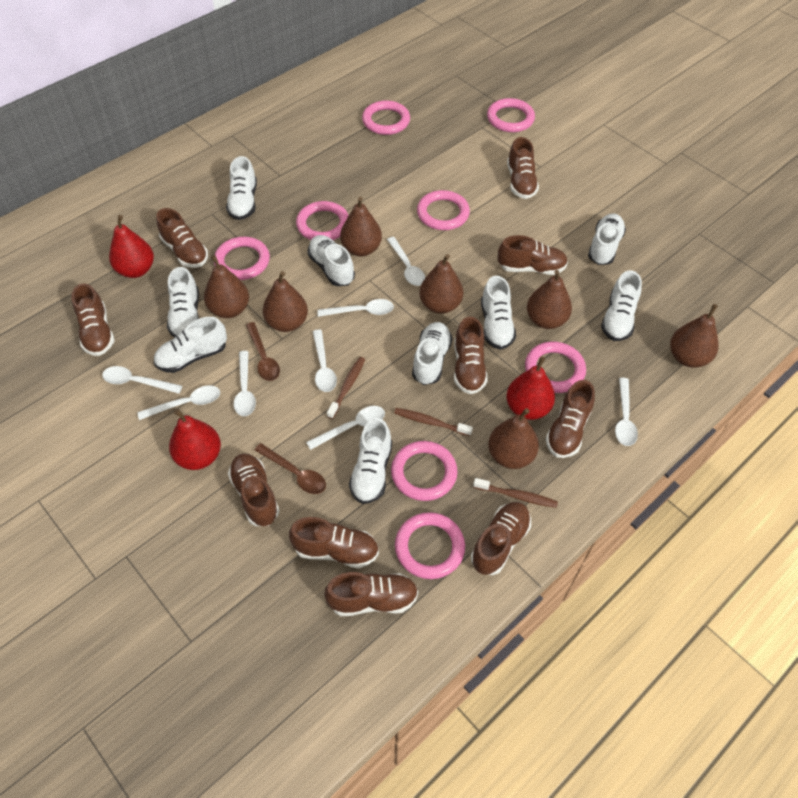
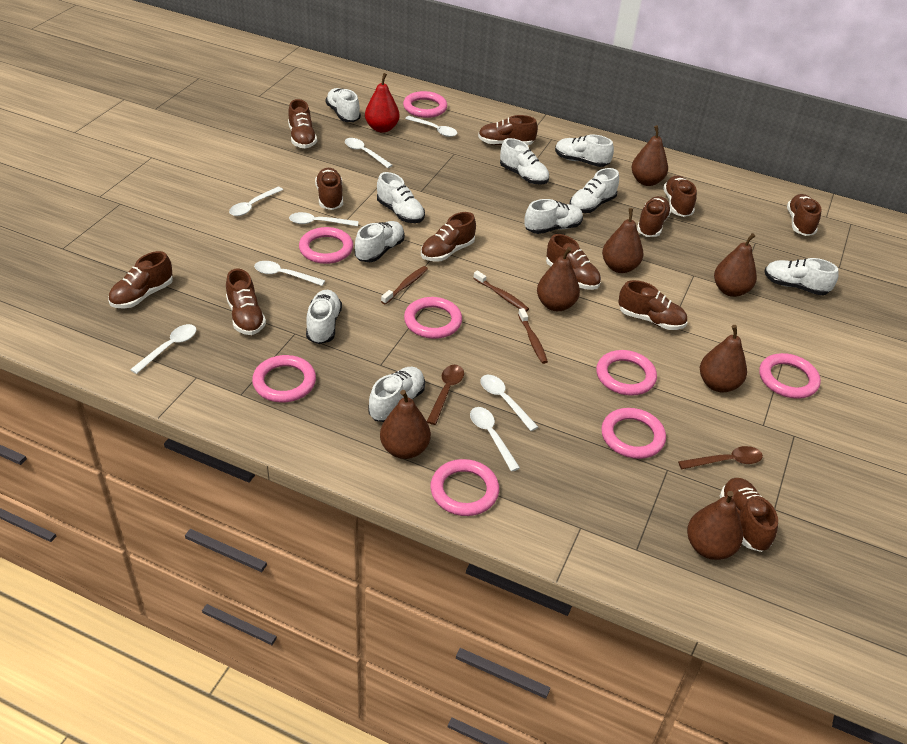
brown shoe: [71,283,114,356] [156,208,208,268] [228,453,279,526] [289,517,379,568] [324,572,418,616] [454,317,488,394] [471,502,531,575] [498,235,568,275] [507,137,539,199] [546,380,595,458] = 10 -> [108,251,173,309] [226,268,266,335] [288,99,317,148] [315,168,343,210] [421,212,476,262] [478,115,538,145] [546,234,601,290] [618,280,687,330] [637,196,671,237] [663,176,697,217] [720,478,778,552] [787,194,821,236] = 12
red pear: [109,215,154,278] [169,409,221,470] [506,356,555,420] = 3 -> [365,73,400,133] = 1
white shoe: [154,317,227,373] [167,267,199,337] [226,156,257,220] [307,235,355,286] [349,418,392,504] [412,322,452,385] [481,276,516,350] [588,213,626,265] [601,270,642,341] = 9 -> [306,290,342,344] [325,88,361,122] [355,221,405,262] [368,367,425,422] [377,172,425,223] [500,138,549,185] [524,199,583,234] [555,134,614,167] [569,168,619,213] [764,258,838,295] = 10

